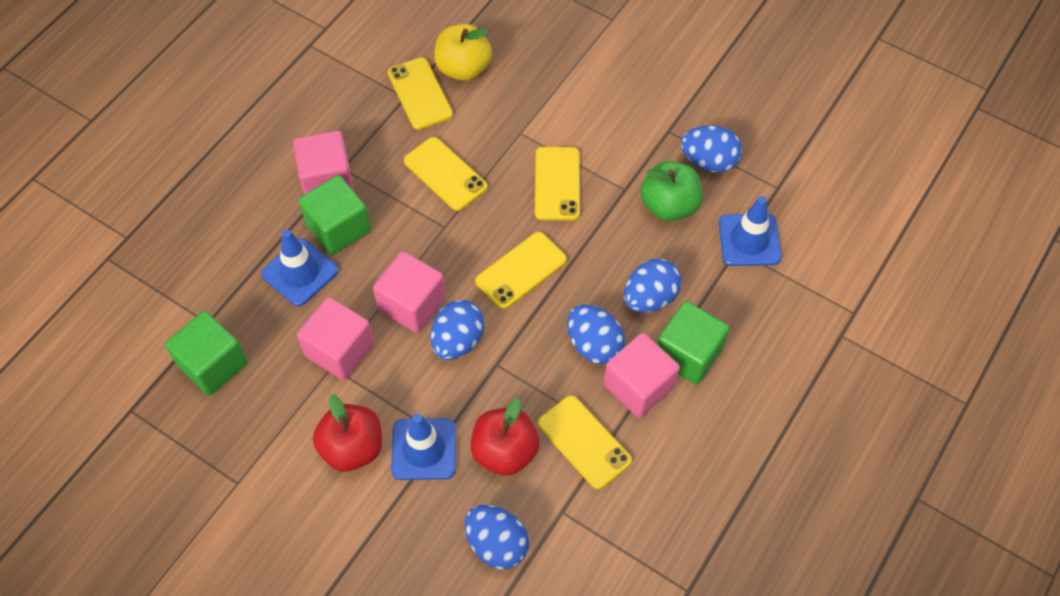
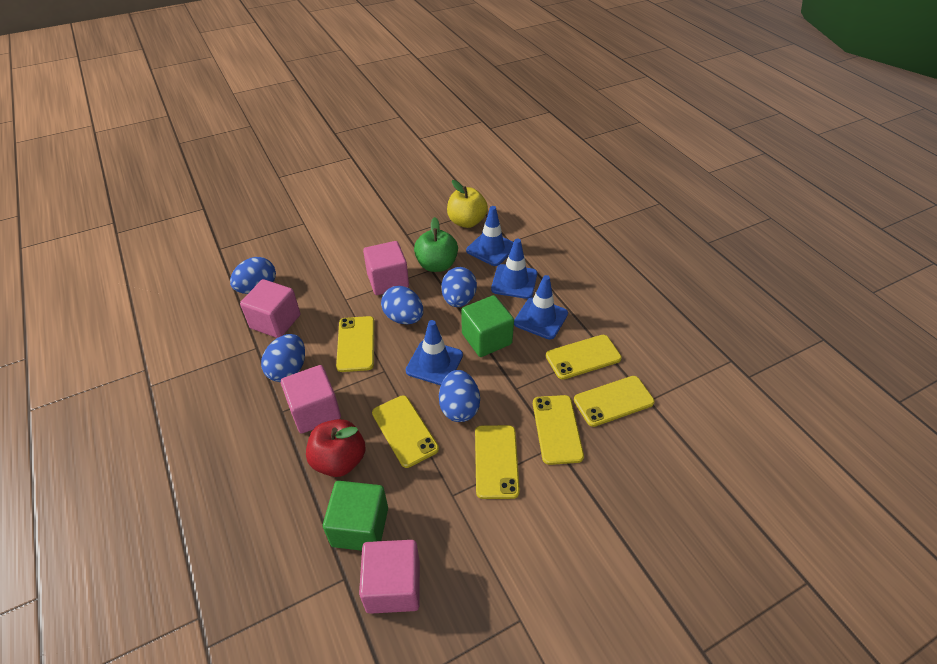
blue traffic cone: [261,230,338,306] [391,414,456,480] [719,196,782,266] = 3 -> [406,320,463,386] [466,206,514,266] [491,238,537,299] [514,275,568,340] = 4
green cube: [165,311,248,395] [299,175,371,255] [657,301,729,385] = 3 -> [323,481,388,551] [461,295,514,357] = 2
red apple: [313,394,382,472] [471,398,540,476] = 2 -> [306,419,365,477] = 1
yellow phone: [388,57,453,130] [404,137,487,211] [475,232,567,310] [535,147,580,221] [538,395,632,489] = 5 -> [336,316,374,372] [372,395,439,468] [475,425,520,499] [533,395,584,465] [546,335,622,380] [574,376,655,427] = 6

